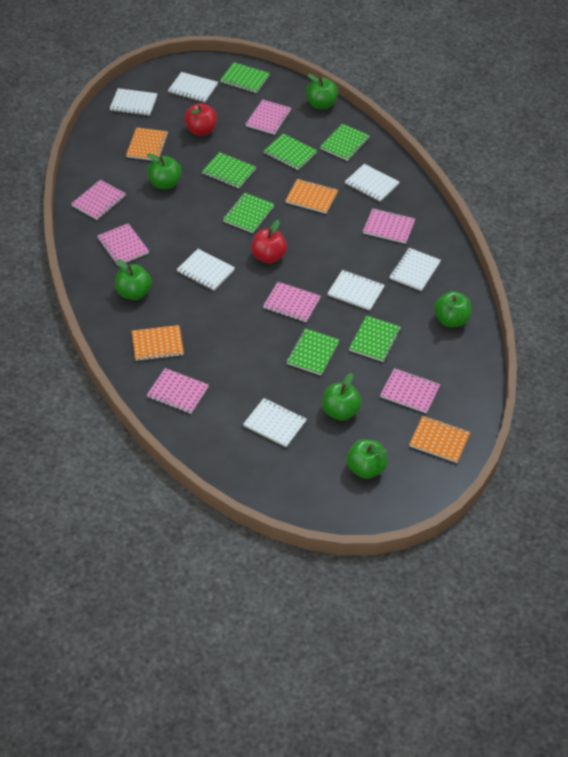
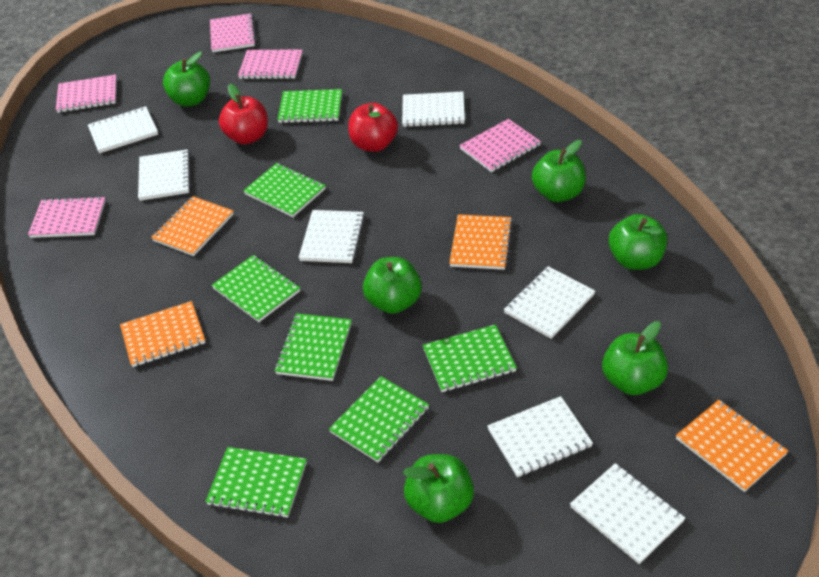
pink notebook: [71,180,126,220] [97,224,149,266] [147,368,209,414] [246,99,291,135] [263,282,320,322] [363,208,415,244] [380,368,440,413] = 7 -> [28,196,106,238] [56,75,117,113] [210,14,256,52] [238,49,302,79] [459,119,541,172] = 5

